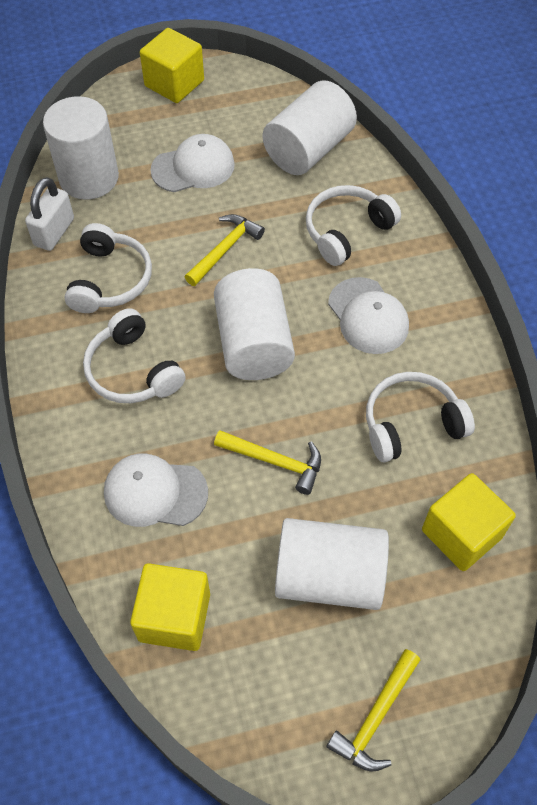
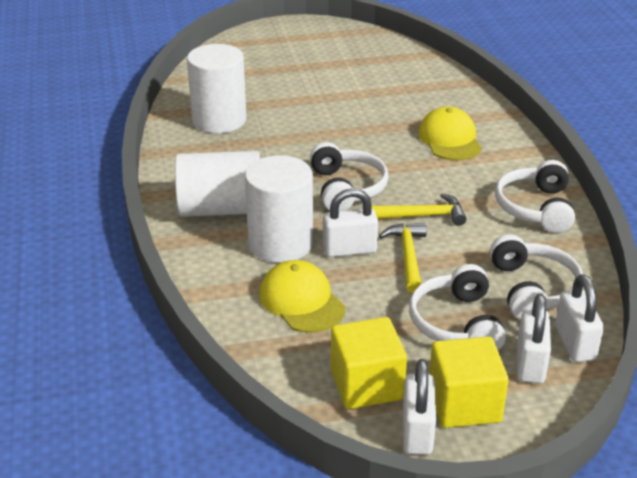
white cap: [104,454,208,527] [150,134,235,192] [328,277,409,354] = 3 -> none = 0
white cylinder: [43,96,119,200] [214,268,295,380] [263,80,357,175] [275,518,389,610] = 4 -> [175,151,260,217] [187,44,246,133] [245,156,313,263] = 3
white padlock: [25,177,74,251] = 1 -> [323,188,378,257] [403,359,436,455] [517,294,551,384] [555,274,604,362] = 4
yellow cap: none = 0 -> [259,260,345,333] [418,106,482,161] = 2
yellow cube: [130,563,210,651] [140,28,204,103] [422,473,516,571] = 3 -> [331,317,407,409] [429,336,509,428] = 2
yellow hammer: [185,214,265,286] [214,430,321,495] [326,649,420,772] = 3 -> [372,193,466,226] [379,223,427,293] = 2

